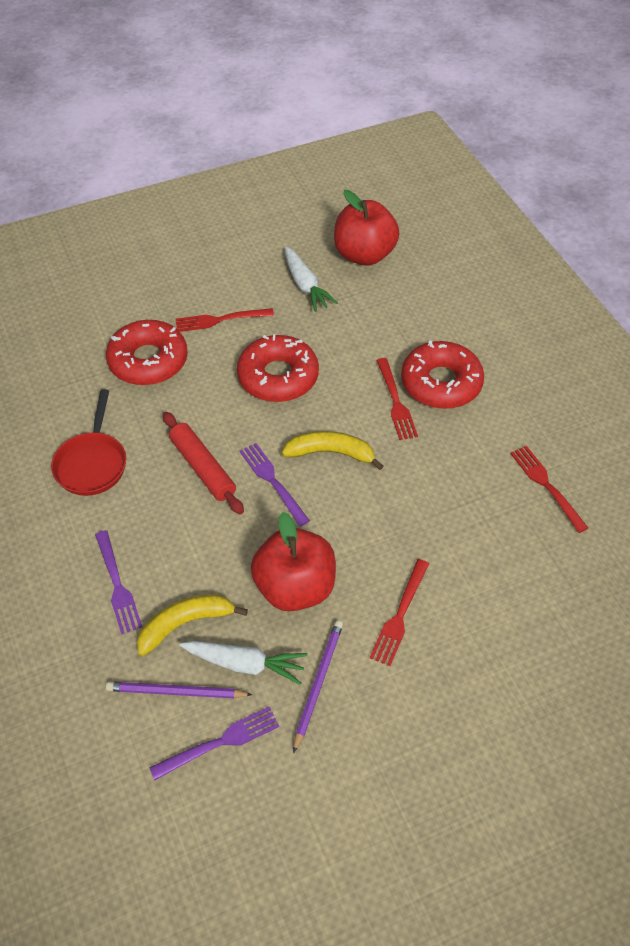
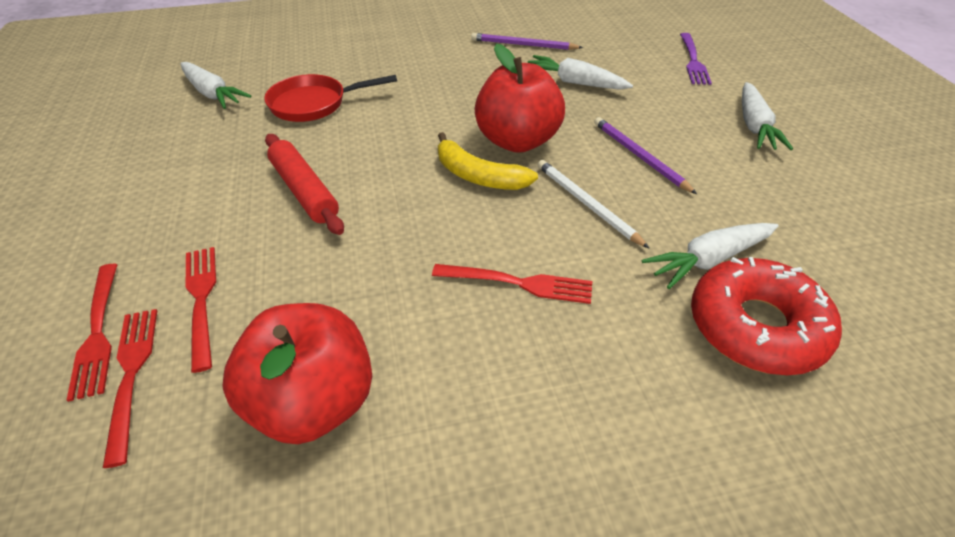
purple fork: [95,530,142,635] [149,706,279,780] [240,443,310,527] = 3 -> [680,33,712,85] = 1
red donut: [106,320,188,385] [237,335,319,402] [401,340,484,409] = 3 -> [691,257,842,375] = 1
white carrot: [179,641,307,685] [285,246,338,312] = 2 -> [181,62,251,109] [528,55,633,90] [642,223,779,289] [742,82,793,150] = 4
white pencil: none = 0 -> [538,160,649,248] = 1
yellow banana: [137,594,248,656] [282,431,383,470] = 2 -> [438,132,538,190] = 1

